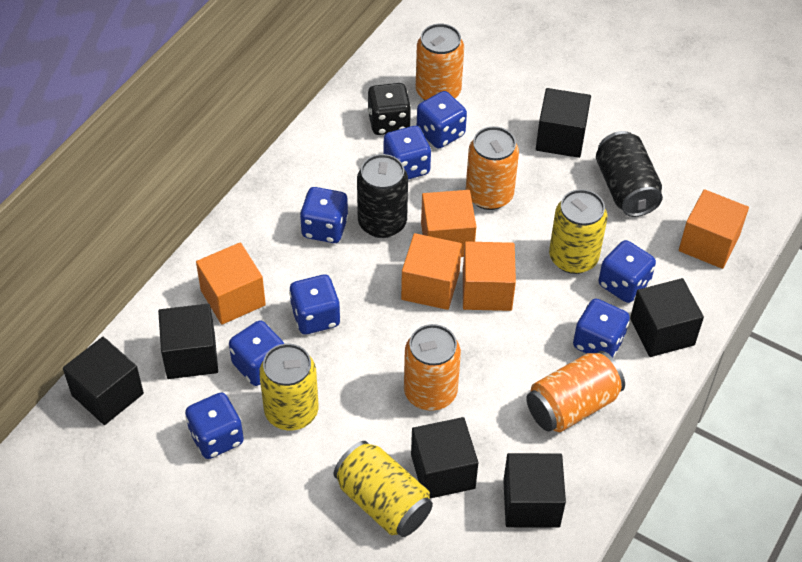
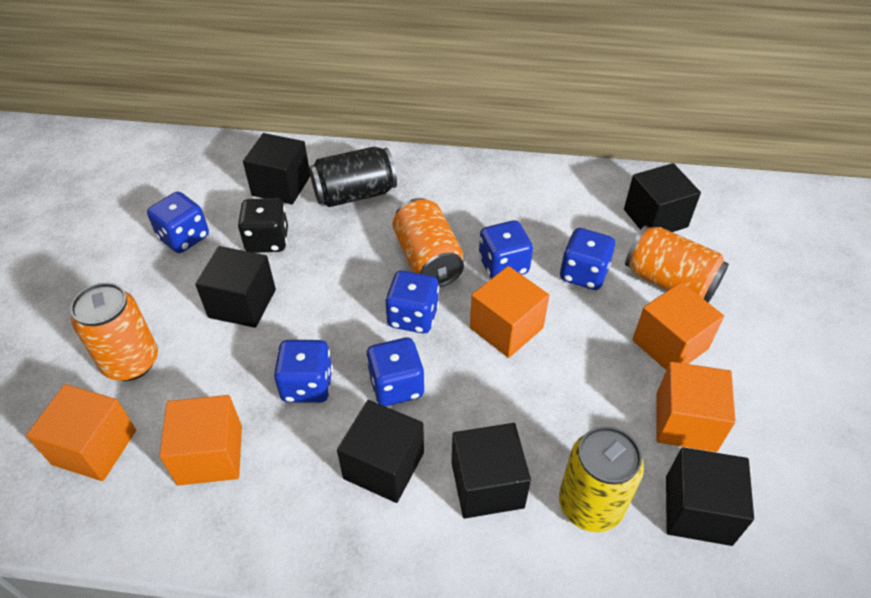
black can: [357,154,408,238] [596,131,663,217] = 2 -> [309,146,397,207] = 1
blue dice: [185,392,244,459] [229,320,284,386] [289,275,341,334] [300,187,349,243] [384,126,431,180] [417,91,467,148] [573,299,630,358] [599,240,656,303] = 8 -> [147,192,209,253] [274,340,333,403] [366,338,425,406] [385,270,439,333] [479,220,533,279] [560,228,615,290] = 6
orange can: [404,324,461,411] [416,24,464,100] [466,126,519,210] [526,351,625,432] = 4 -> [70,283,158,381] [392,198,464,287] [625,225,729,303] = 3
yellow can: [259,344,318,430] [334,441,433,537] [549,189,607,274] = 3 -> [559,426,644,532] = 1

